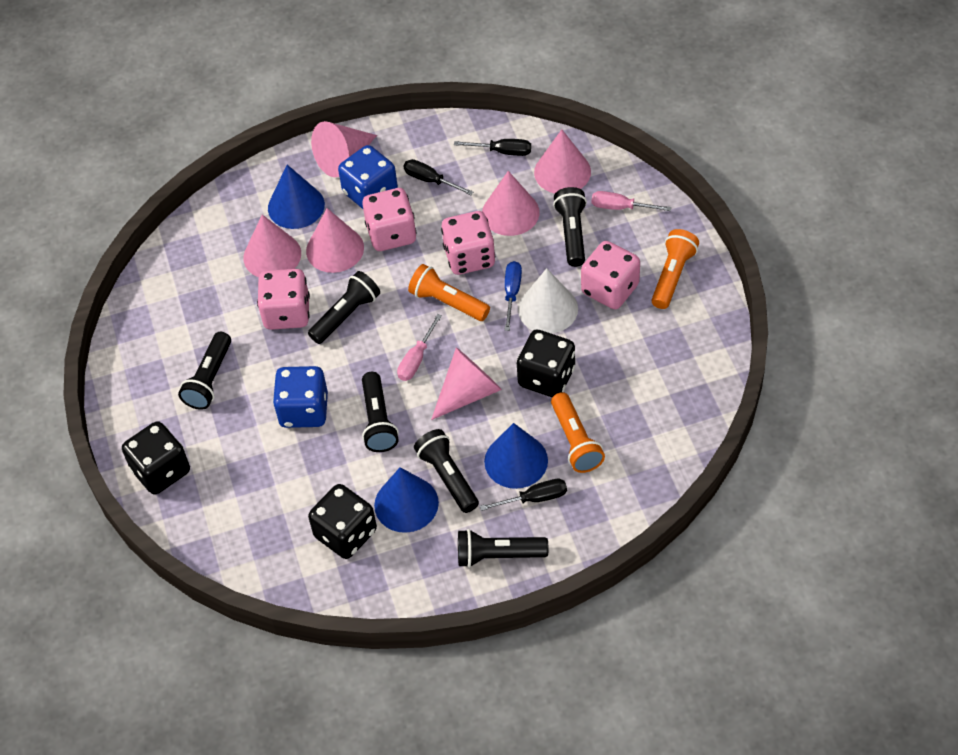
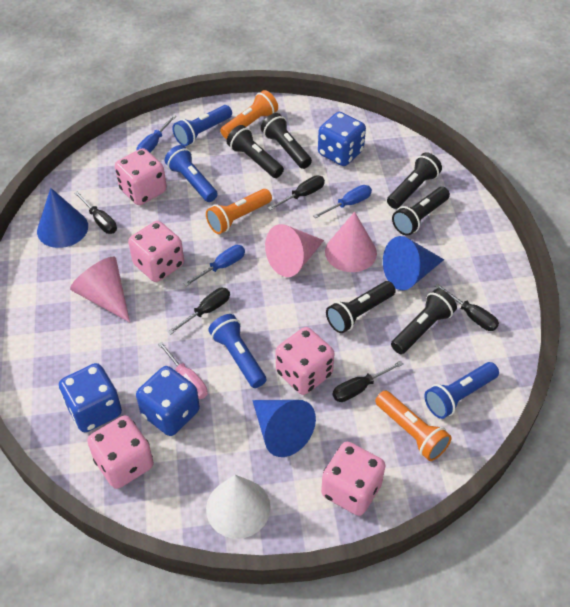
black dice: [122,421,190,495] [308,484,377,559] [517,330,575,397] = 3 -> none = 0
black screwdriver: [404,159,473,195] [454,139,531,156] [480,479,567,511] = 3 -> [74,191,117,234] [168,288,230,334] [268,175,325,211] [333,361,403,402] [435,283,499,331] = 5
blue dice: [273,366,328,428] [338,145,398,209] = 2 -> [59,363,122,432] [136,366,200,436] [318,112,366,166] = 3
blue flashlight: none = 0 -> [165,145,218,202] [172,105,232,146] [209,314,266,388] [424,362,499,419] = 4
blue screwdriver: [504,261,522,331] = 1 -> [137,115,176,153] [183,245,245,286] [313,185,372,218] = 3
pink cone: [243,215,301,277] [306,208,364,273] [311,121,377,177] [431,347,502,420] [482,171,540,236] [534,129,591,193] = 6 -> [70,257,130,322] [265,224,324,277] [325,212,377,272] = 3
pink dice: [257,269,310,330] [362,188,417,251] [441,211,495,275] [581,241,640,309] = 4 -> [87,415,154,489] [115,148,167,205] [128,221,184,282] [276,327,334,395] [321,442,386,516] = 5
pink screwdriver: [397,314,442,381] [591,191,671,211] = 2 -> [158,341,207,399] = 1

